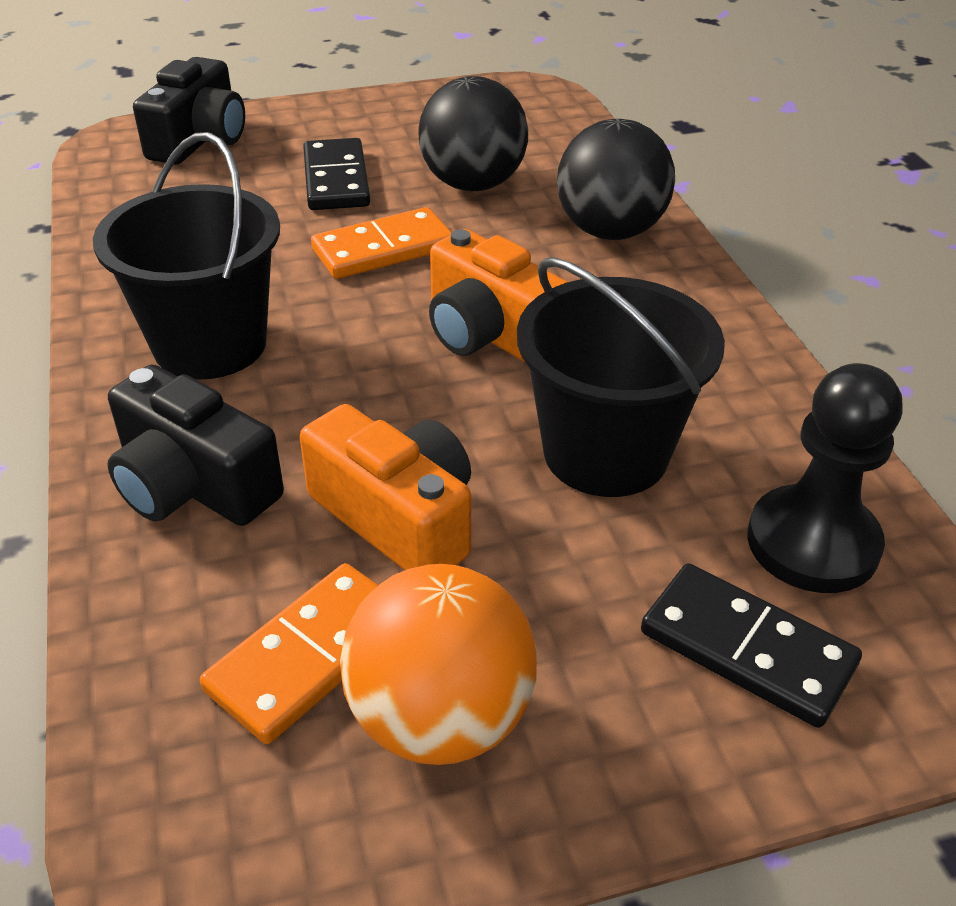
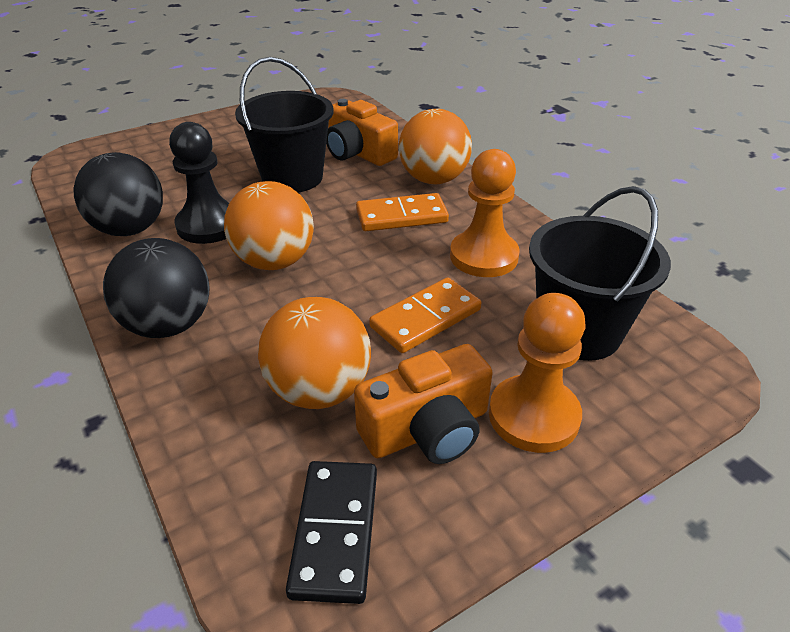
black camera: [107,365,284,526] [133,57,245,165] = 2 -> none = 0
black domino: [303,138,370,210] [641,563,862,728] = 2 -> [286,461,377,604] = 1
orange ball: [340,564,537,765] = 1 -> [224,181,314,270] [258,297,371,409] [399,109,472,184] = 3
orange pawn: none = 0 -> [450,149,520,277] [489,293,585,453] = 2

